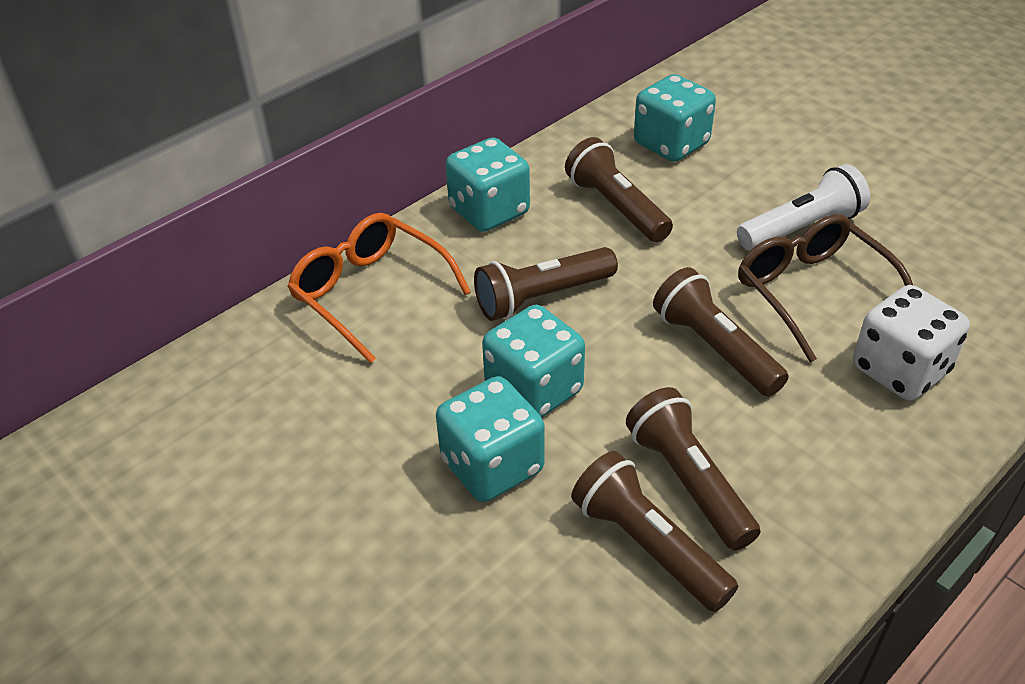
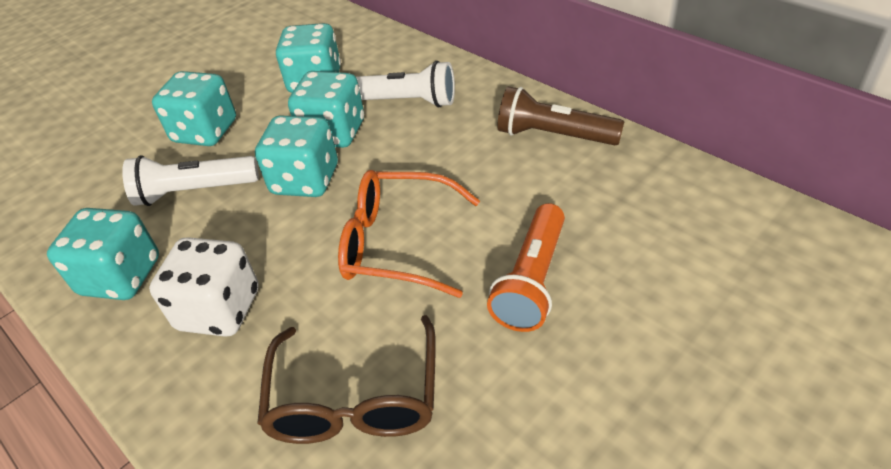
brown flashlight: [474,247,618,321] [565,137,673,242] [571,451,738,612] [626,387,760,551] [653,267,789,397] = 5 -> [497,86,624,145] = 1
orange flashlight: none = 0 -> [487,203,565,332] = 1
turquoise dice: [436,376,545,502] [445,137,530,232] [482,305,585,418] [634,74,716,162] = 4 -> [47,208,159,300] [152,71,236,146] [255,115,338,197] [276,23,341,93] [288,71,364,148] = 5
white flashlight: [737,164,870,251] = 1 -> [122,155,259,206] [356,61,455,108] = 2

